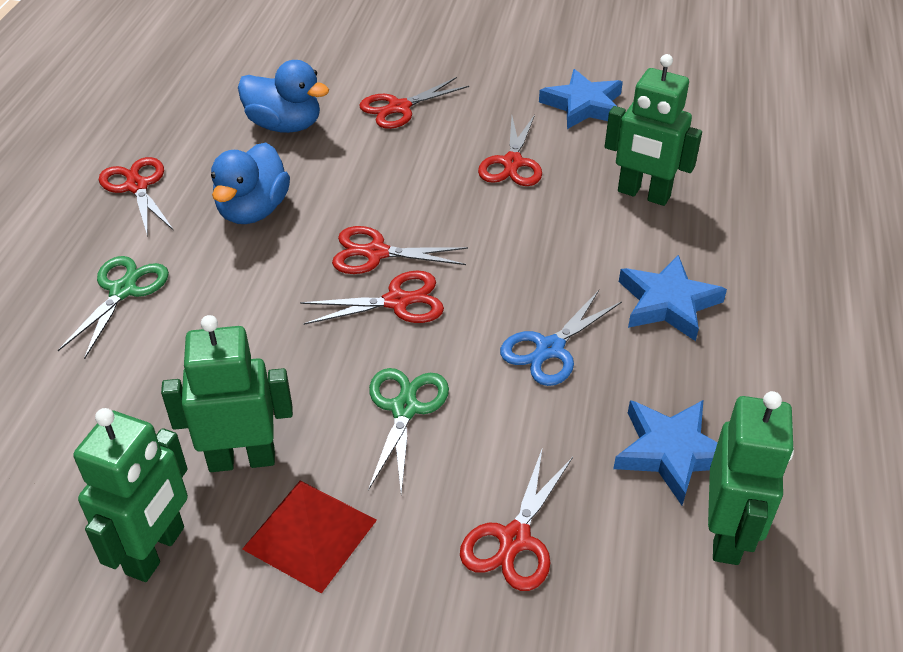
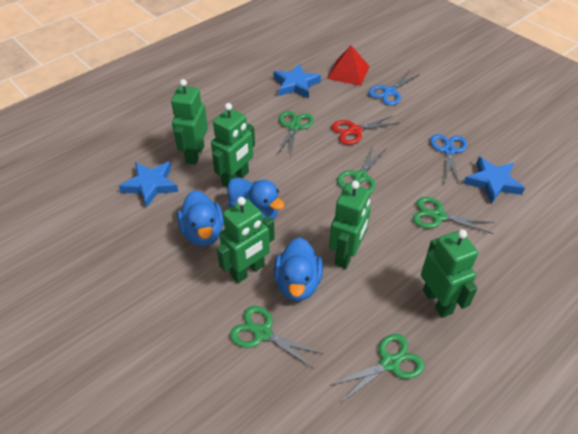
blue duck: [211,143,290,224] [238,60,329,133] = 2 -> [177,190,224,246] [228,178,284,219] [274,237,323,301] = 3
blue scissors: [500,290,622,386] = 1 -> [368,71,420,106] [430,134,467,185] = 2
green robot: [73,408,188,582] [161,315,293,472] [605,54,702,206] [708,391,794,565] = 4 -> [171,79,208,165] [211,103,255,188] [217,197,275,283] [329,181,371,269] [421,229,478,318] = 5
green scissors: [58,256,169,359] [368,368,449,493] = 2 -> [230,306,323,369] [277,111,314,157] [330,334,425,402] [337,144,387,194] [413,197,495,234] = 5
red scissors: [99,157,174,237] [300,271,444,325] [332,226,468,274] [360,77,469,129] [460,447,573,591] [478,115,542,186] = 6 -> [331,115,399,145] = 1

